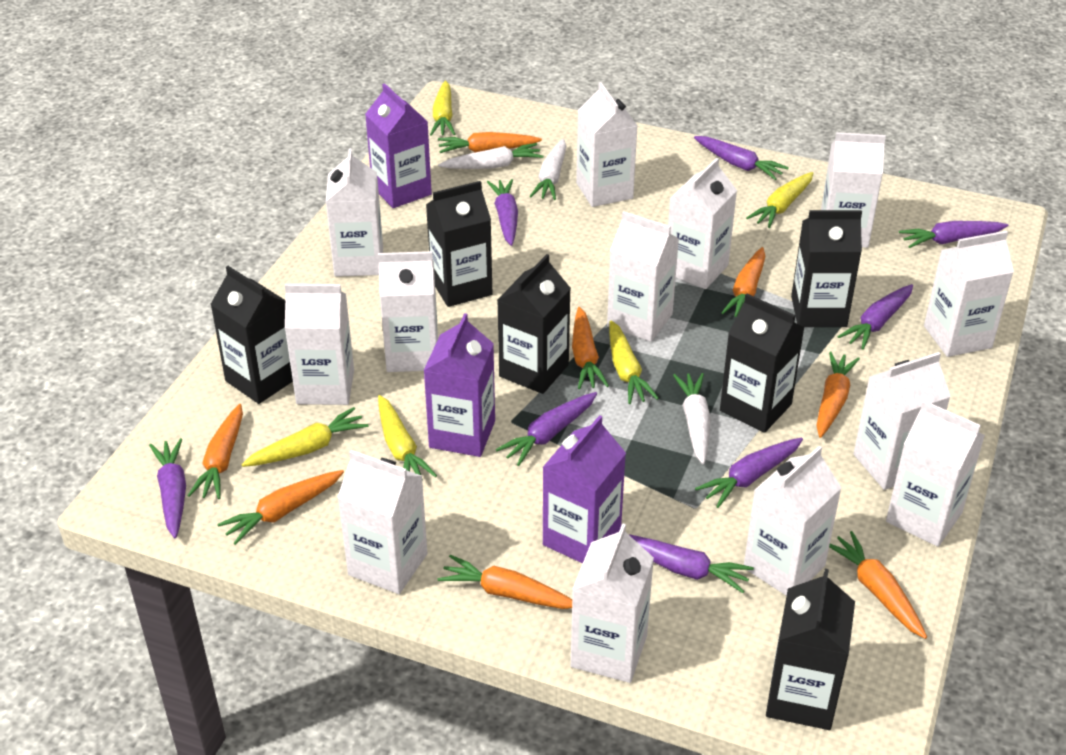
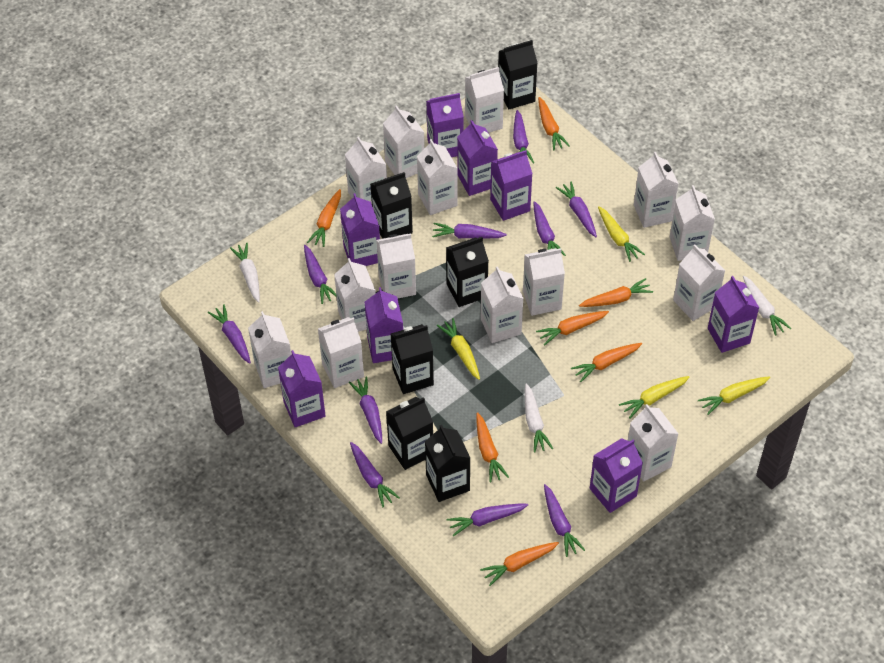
orange carrot: [187,404,243,499] [218,470,344,545] [438,132,542,153] [438,555,572,609] [572,307,609,389] [722,247,766,317] [816,351,860,438] [829,531,927,639] = 8 -> [307,189,341,247] [476,412,509,482] [480,542,559,586] [536,311,609,345] [538,97,570,150] [571,343,642,382] [579,278,653,307] = 7
purple carrot: [149,438,186,538] [487,179,518,246] [496,392,597,466] [630,535,754,593] [694,136,789,180] [695,438,803,508] [837,284,913,350] [899,221,1008,248] = 8 -> [208,304,251,364] [304,245,337,304] [349,376,382,444] [350,442,400,507] [432,223,507,239] [447,504,528,536] [513,110,534,164] [534,201,566,256] [544,484,585,557] [556,181,597,237] = 10
purple carton: [365,83,432,208] [423,313,495,457] [543,415,626,563] = 3 -> [278,350,326,427] [340,193,380,266] [365,287,403,363] [426,93,464,157] [457,120,498,196] [490,150,533,221] [590,438,643,513] [708,276,759,353] = 8
white carton: [285,284,354,405] [326,148,383,277] [337,450,427,594] [378,251,438,372] [571,523,654,683] [576,82,638,207] [607,211,679,342] [668,158,737,289] [744,446,842,596] [821,132,886,248] [854,352,951,490] [886,401,985,547] [924,231,1014,357] = 13 -> [248,311,291,388] [318,317,364,388] [334,258,375,332] [345,137,387,204] [376,234,416,298] [383,105,425,178] [417,139,458,215] [465,67,504,133] [481,266,524,343] [523,248,565,316] [628,404,678,482] [634,152,678,228] [670,185,715,261] [673,244,725,321] = 14
yellow carrot: [241,407,369,467] [378,395,437,481] [430,81,455,136] [609,320,659,404] [746,172,813,228] = 5 -> [437,318,480,380] [598,207,645,262] [619,376,689,418] [698,376,770,415] = 4

